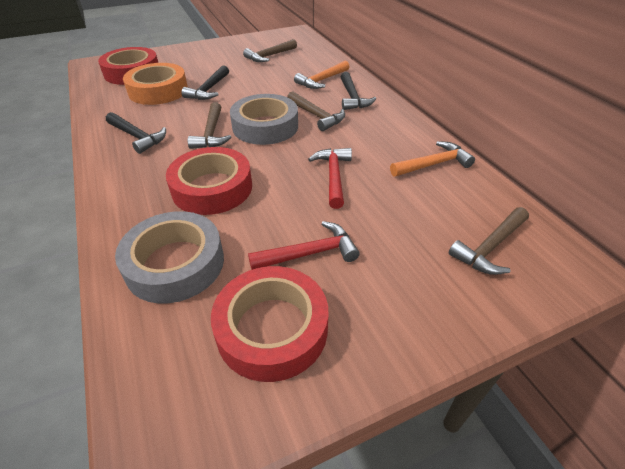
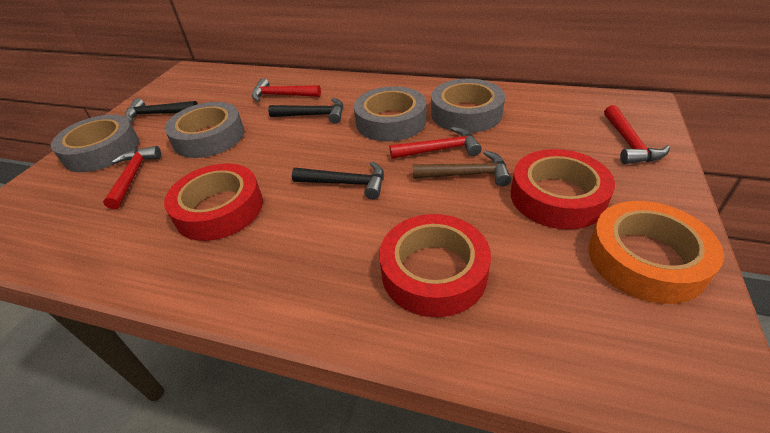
brown hammer: [188,102,231,149] [243,39,297,62] [287,91,345,131] [449,207,529,275] = 4 -> [413,150,511,187] = 1
grey tape: [115,211,224,303] [230,94,298,145] = 2 -> [51,114,139,172] [165,102,244,158] [354,86,426,141] [431,79,505,133] = 4
orange hammer: [294,61,349,89] [390,141,475,177] = 2 -> none = 0
red hammer: [248,221,360,270] [308,148,352,209] = 2 -> [103,146,161,209] [252,78,321,102] [390,127,482,159] [604,105,670,164] = 4

